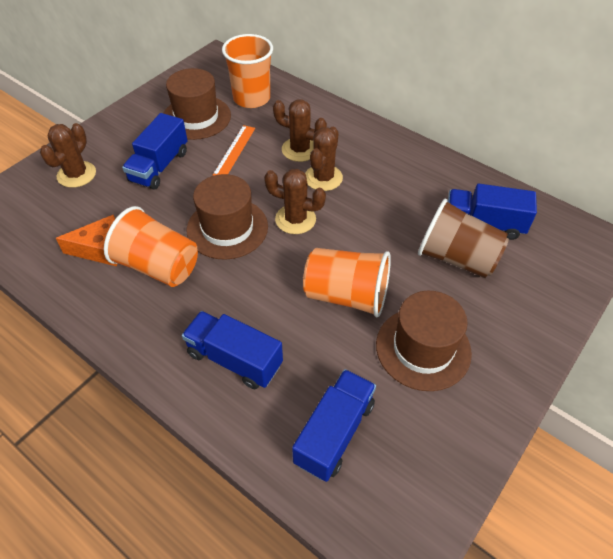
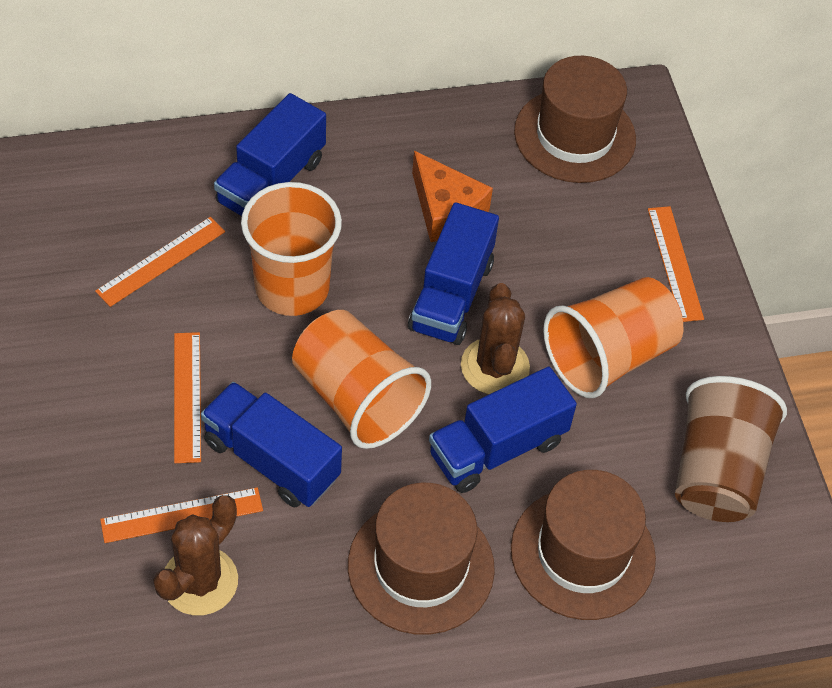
brown cactus: [40,123,96,188] [264,169,326,234] [273,100,327,162] [305,127,343,191] = 4 -> [153,495,238,615] [461,283,530,394] = 2
orange ruler: [213,125,255,176] = 1 -> [95,217,225,307] [100,487,263,543] [174,332,201,463] [648,206,704,322] = 4

